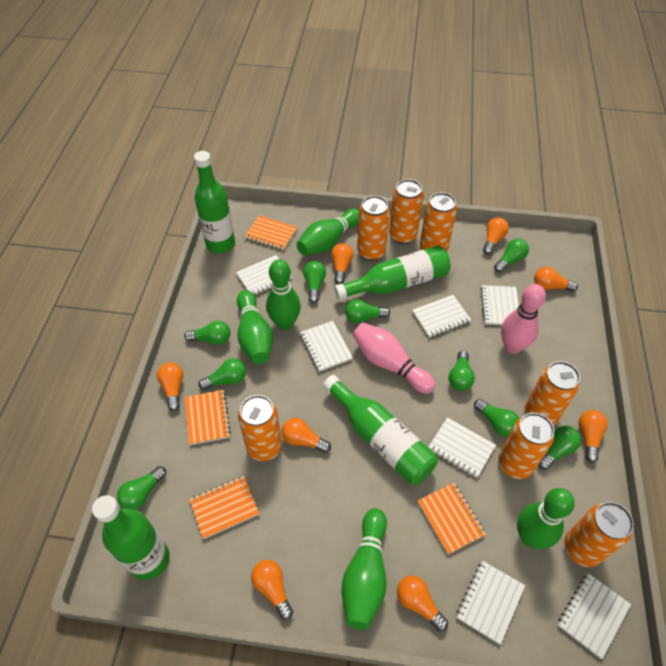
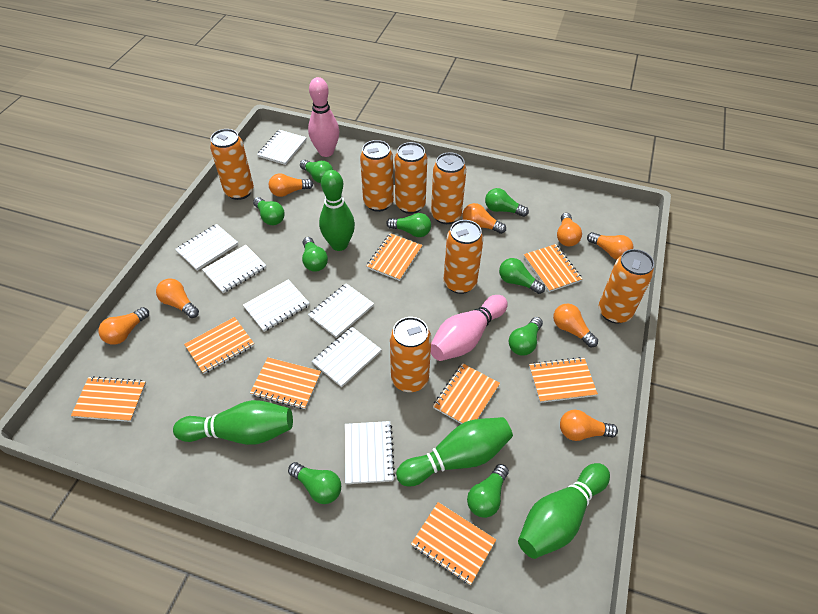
green bottle: [92,495,170,580] [194,151,235,253] [323,375,438,485] [334,245,451,300] = 4 -> none = 0
green bowling pin: [237,290,273,364] [266,260,301,330] [296,208,359,255] [342,508,387,630] [517,488,575,549] = 5 -> [173,400,293,445] [319,170,355,251] [396,417,513,487] [518,463,610,559] = 4
orange notebook: [185,390,231,445] [189,476,259,539] [244,215,297,251] [417,483,486,554] = 4 -> [71,376,146,422] [184,317,254,374] [250,357,321,409] [367,233,423,281] [411,502,496,585] [433,363,500,424] [524,244,582,292] [529,357,598,403] = 8

